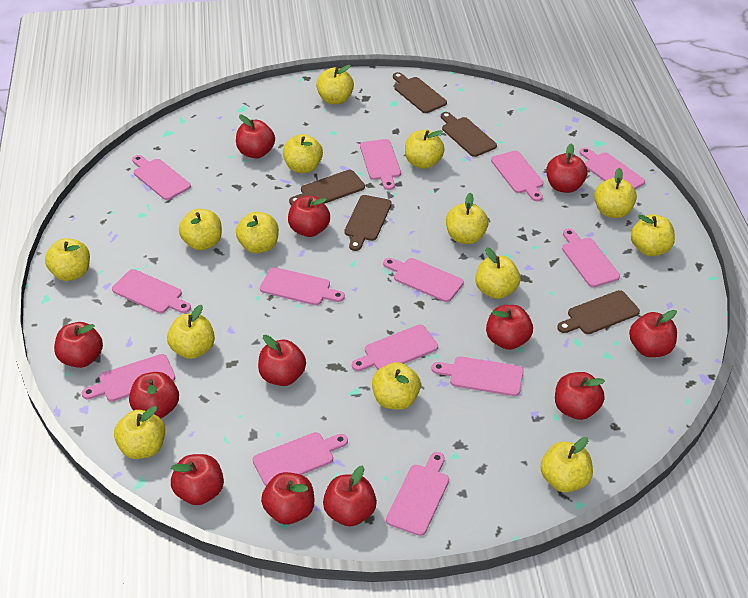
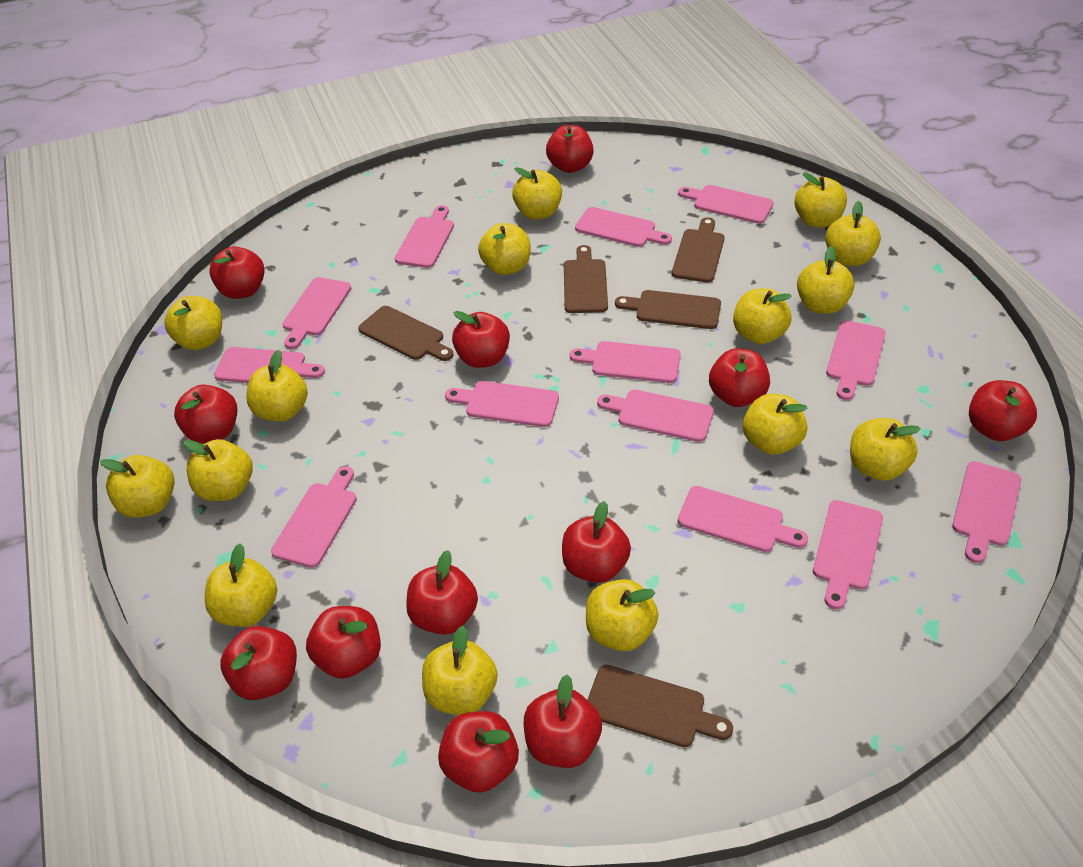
yellow apple: [45,238,90,281] [114,406,165,459] [167,305,215,359] [179,209,222,250] [236,212,279,253] [283,134,323,173] [316,65,354,104] [372,362,421,410] [405,130,445,169] [446,193,489,244] [475,247,520,299] [540,437,593,492] [594,168,637,218] [631,214,675,256] = 14 -> [100,455,174,518] [164,296,222,350] [183,439,253,501] [205,543,277,627] [246,350,308,422] [422,626,497,715] [478,223,531,275] [512,167,562,220] [586,579,659,651] [733,288,792,344] [743,394,808,455] [794,172,847,228] [797,246,854,314] [825,201,881,266] [850,418,921,481] = 15

